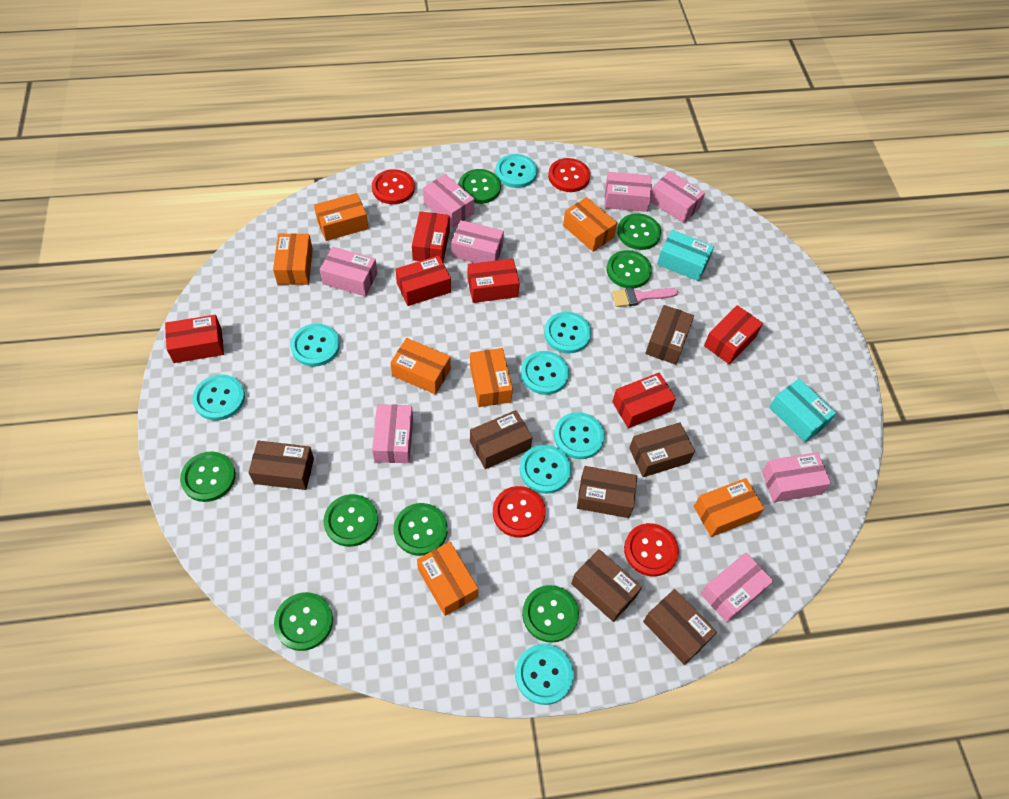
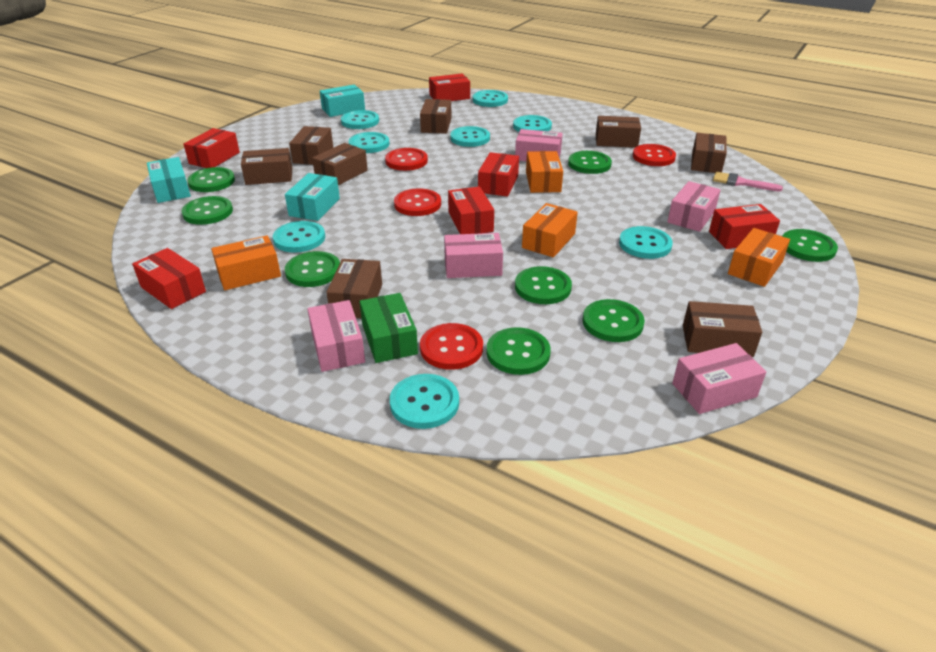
brown box: [248,441,314,490] [470,410,533,469] [571,549,642,622] [577,466,637,518] [629,422,695,477] [643,589,717,665] [645,305,694,365] = 7 -> [241,148,292,185] [289,126,333,165] [312,143,368,185] [326,259,382,318] [420,99,452,134] [596,116,641,148] [683,301,762,357] [691,133,727,173] = 8
green box: none = 0 -> [359,293,418,363] = 1
orange box: [273,233,313,285] [314,193,368,241] [390,338,451,394] [417,542,478,616] [470,348,513,407] [563,197,617,252] [694,478,764,537] = 7 -> [211,236,281,290] [522,203,578,257] [526,151,563,193] [728,228,790,287] = 4
pink box: [320,247,377,296] [372,404,413,463] [423,174,474,228] [451,220,504,263] [605,172,652,212] [650,171,705,223] [700,552,773,623] [762,452,831,502] = 8 -> [307,300,365,372] [444,233,503,278] [515,129,563,161] [667,181,721,232] [672,343,766,414] = 5
turquoise box: [657,230,714,281] [769,379,836,442] = 2 -> [147,157,191,203] [285,173,340,221] [320,84,365,117] = 3

